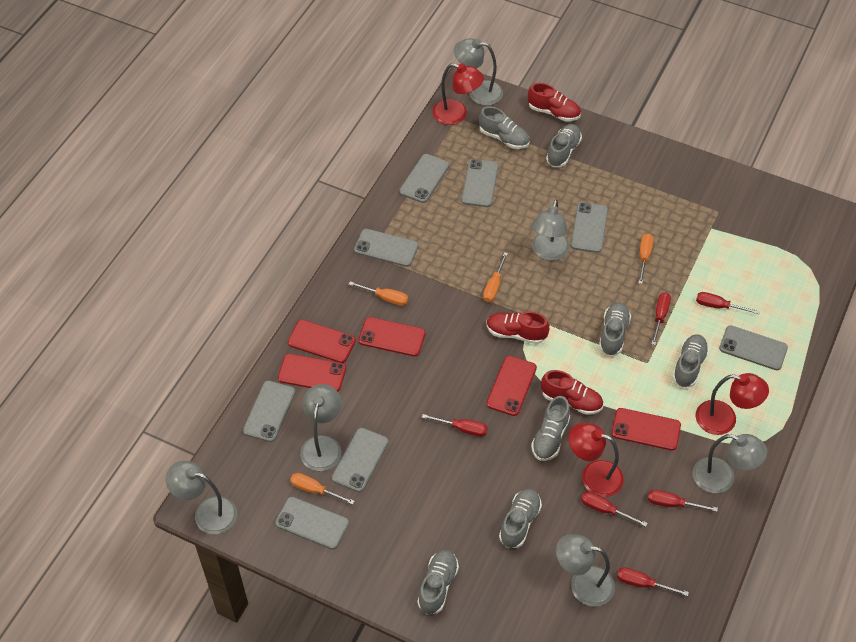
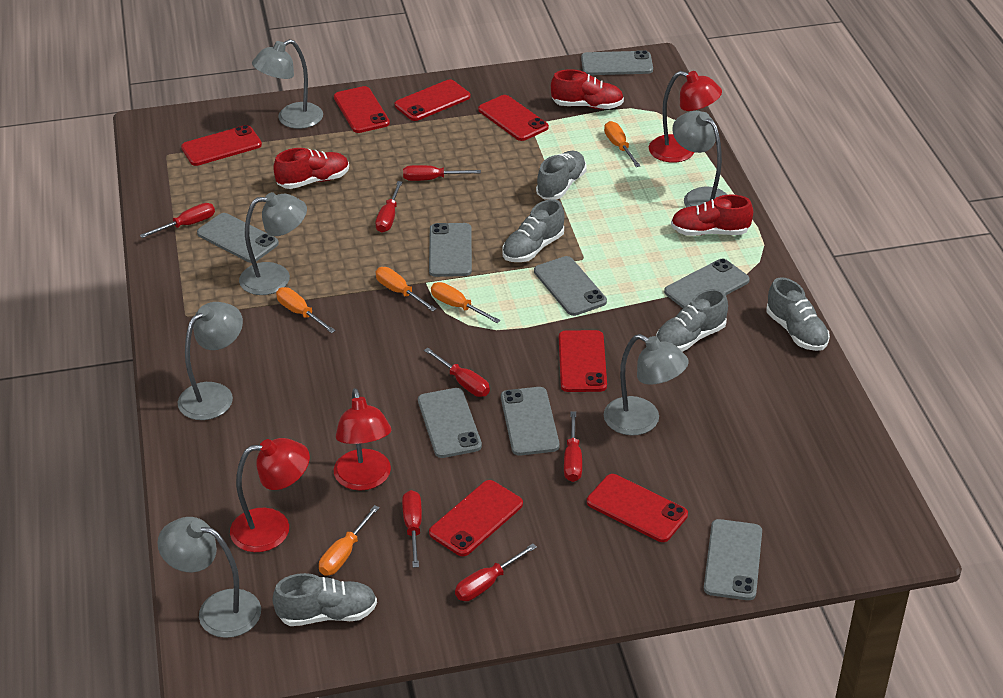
grey shoe: [417,550,459,615] [479,106,530,149] [499,488,542,548] [531,396,570,461] [546,124,582,167] [599,303,631,356] [672,334,709,388] = 7 -> [272,573,377,626] [502,199,564,262] [536,151,587,200] [656,289,728,352] [766,277,830,351] = 5
orange screwdriver: [290,473,355,505] [348,281,408,306] [483,252,508,302] [638,233,653,284] = 4 -> [276,287,336,333] [319,505,379,576] [376,267,436,312] [431,282,501,323] [604,121,640,167] = 5
red phone: [278,354,346,391] [288,320,356,363] [358,317,426,356] [487,356,537,416] [612,408,681,451] = 5 -> [181,125,262,166] [334,86,390,133] [395,79,471,121] [429,480,523,556] [478,95,549,141] [559,330,607,392] [587,474,688,542] = 7
red screwdriver: [422,414,488,437] [581,491,647,527] [617,567,689,596] [648,490,718,512] [652,292,671,345] [696,292,760,314] = 6 -> [140,203,215,238] [375,181,402,233] [402,490,422,568] [403,165,481,181] [424,348,490,397] [455,544,537,601] [564,411,582,482] = 7

